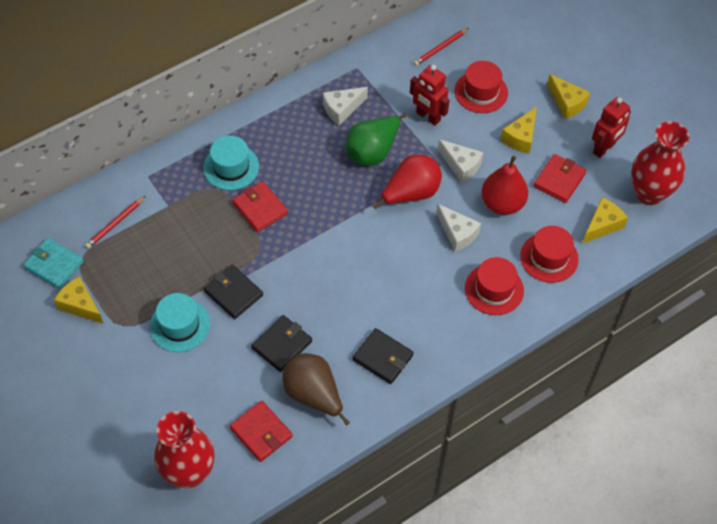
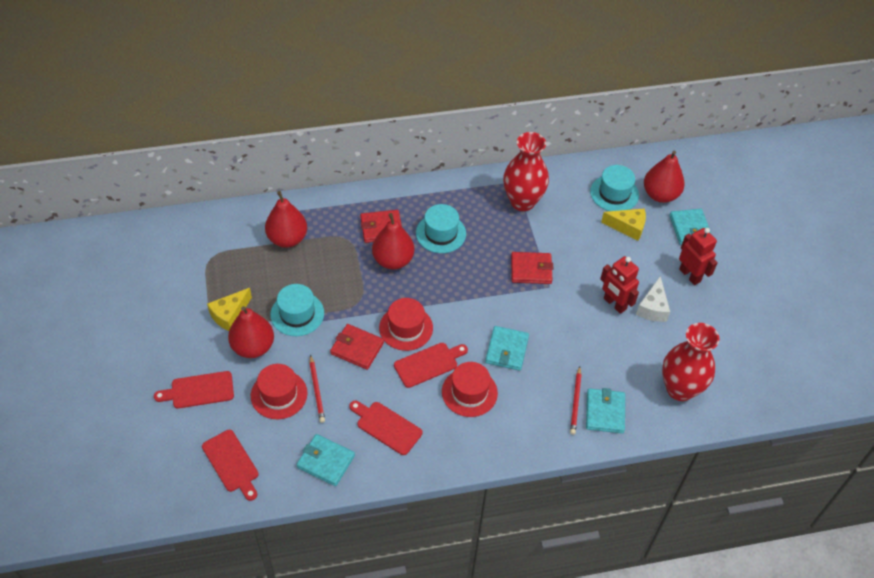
black wallet: [204,265,263,319] [251,315,312,372] [353,328,414,384] = 3 -> none = 0
brown pear: [282,353,350,426] = 1 -> none = 0
green pear: [346,113,406,166] = 1 -> none = 0
red cutting board: none = 0 -> [154,371,234,409] [202,430,258,501] [349,401,422,455] [394,343,468,388] = 4
red pear: [372,155,442,210] [481,156,528,215] = 2 -> [228,306,274,358] [265,191,307,248] [372,213,414,269] [644,150,685,203] = 4
turquoise hat: [150,293,210,352] [203,135,259,190] = 2 -> [270,284,324,336] [416,204,466,253] [590,165,639,211] = 3
turquoise wallet: [23,238,84,289] = 1 -> [296,434,355,486] [485,326,529,371] [586,388,625,433] [669,209,712,245] = 4
white cheese: [323,87,368,126] [436,204,481,252] [438,139,484,183] = 3 -> [636,276,670,322] = 1
yellow cheese: [54,276,103,324] [501,107,537,154] [547,74,590,119] [582,197,628,244] = 4 -> [207,288,252,331] [601,208,646,241] = 2

